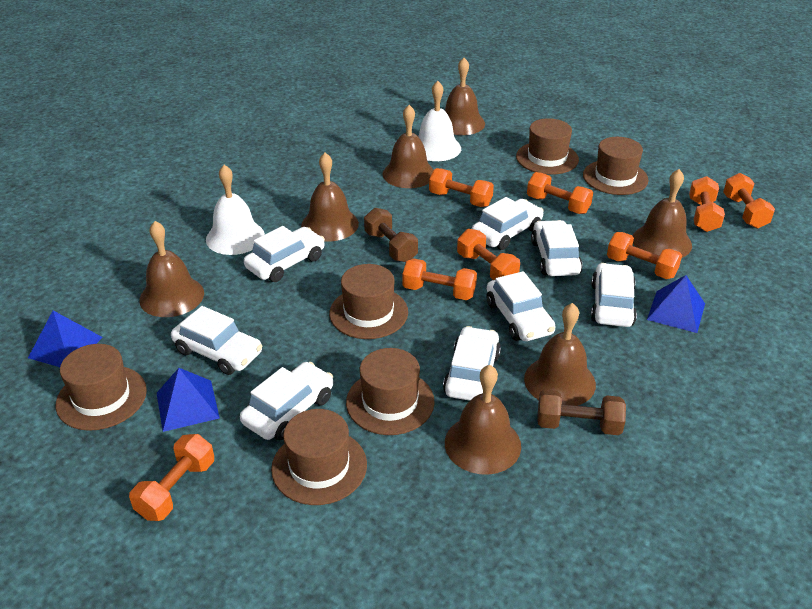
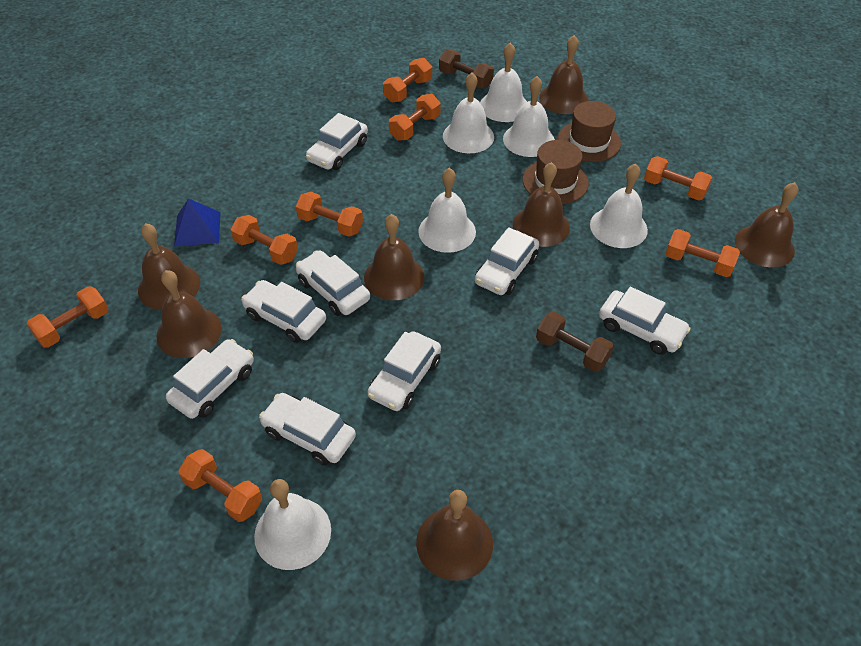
blue pyramid: [28,311,103,367] [157,368,220,432] [647,275,705,333] = 3 -> [174,198,221,247] = 1
brown hat: [55,344,147,431] [271,409,367,505] [329,264,408,339] [346,348,435,435] [516,118,579,175] [583,137,649,195] = 6 -> [522,140,589,204] [558,101,621,162] = 2
white bell: [206,165,265,255] [418,81,461,161] = 2 -> [254,479,331,570] [418,168,476,253] [443,73,494,153] [480,43,527,122] [503,76,555,157] [590,164,648,248] = 6

